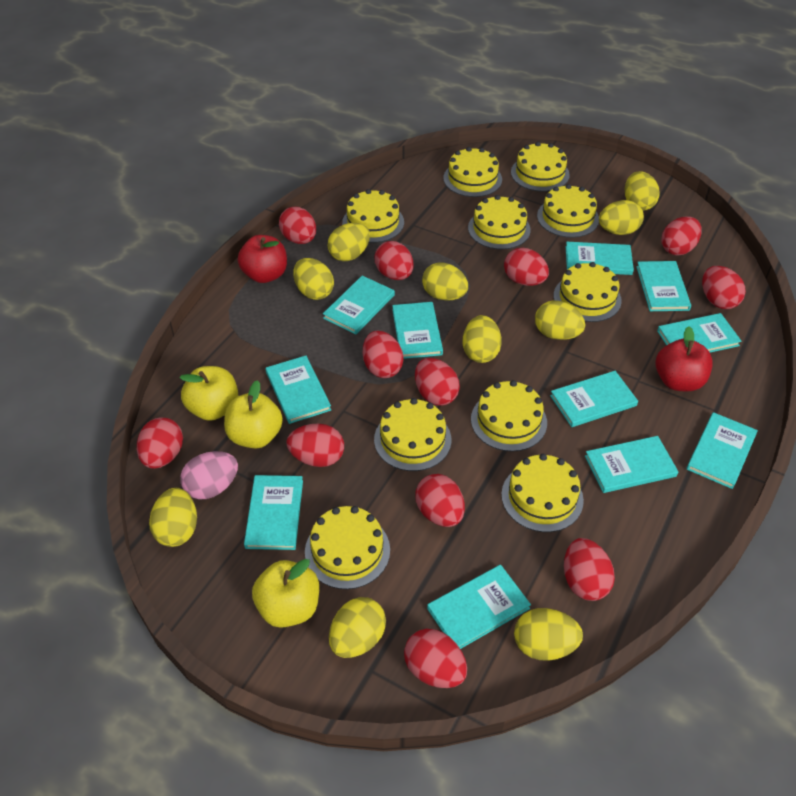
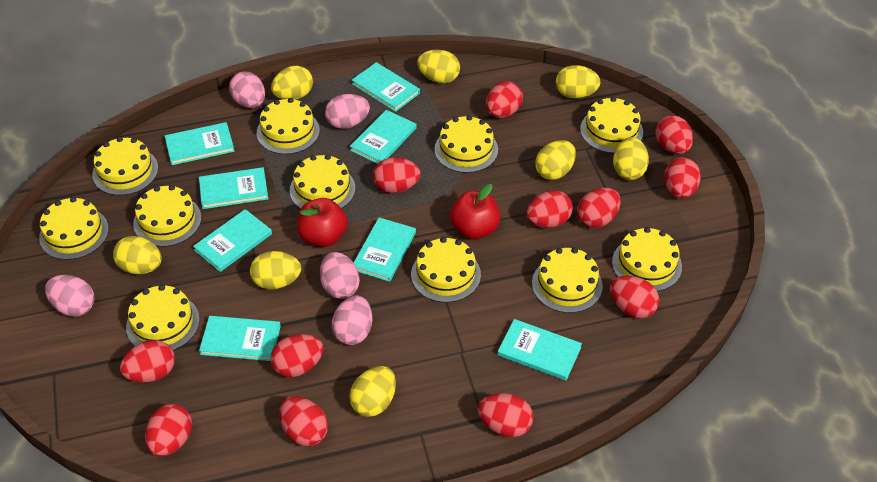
pink egg: [180,451,238,499] = 1 -> [45,275,95,317] [229,72,265,108] [320,252,360,299] [325,94,370,129] [332,295,373,345] = 5
turquoise book: [244,475,303,550] [266,356,331,424] [323,276,395,334] [392,302,443,359] [427,565,531,649] [550,371,638,427] [565,242,634,275] [585,436,678,493] [636,261,691,311] [657,313,742,353] [687,412,758,489] = 11 -> [165,122,235,165] [193,209,272,272] [199,167,268,209] [199,316,281,361] [350,110,417,164] [352,62,420,112] [353,217,416,282] [498,319,582,380] = 8
yellow apple: [180,366,238,421] [224,380,283,448] [252,559,319,628] = 3 -> none = 0
yellow cake: [305,506,390,589] [342,189,404,243] [374,398,451,471] [443,147,502,197] [468,195,531,249] [471,380,547,452] [501,454,584,532] [511,142,570,192] [537,184,599,238] [553,262,622,322] = 10 -> [39,197,109,260] [92,137,158,195] [126,285,200,350] [133,185,201,247] [257,98,320,154] [290,154,355,209] [411,237,481,302] [434,115,498,173] [532,247,603,313] [580,97,643,153] [612,227,682,292] = 11
yellow egg: [149,488,197,547] [293,258,334,300] [328,223,370,261] [329,597,386,658] [422,262,468,301] [463,315,502,363] [514,608,583,661] [535,301,585,340] [599,200,644,235] [625,171,660,211] = 10 -> [113,236,162,274] [250,251,301,290] [271,66,313,100] [349,366,396,417] [417,50,460,83] [535,140,576,180] [556,65,601,98] [613,137,649,180] = 8

